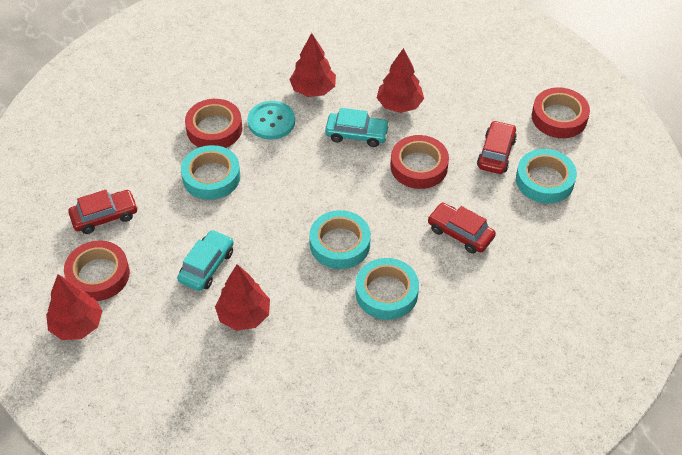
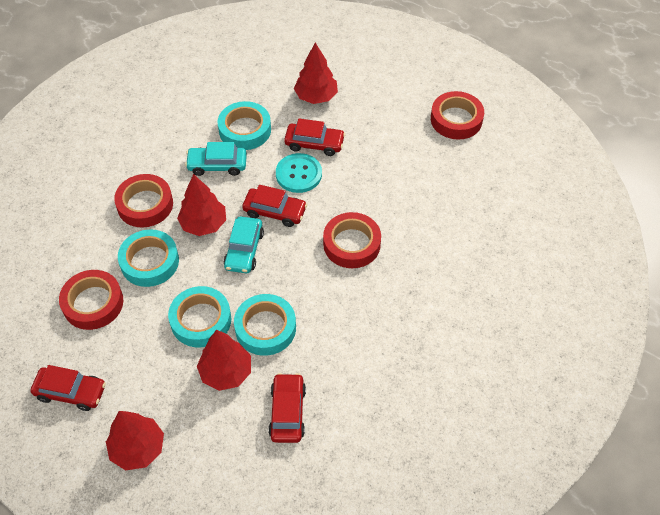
red car: [68,190,138,234] [428,203,496,254] [477,120,517,174] = 3 -> [30,365,106,411] [242,185,307,227] [268,373,306,443] [284,119,345,156] = 4

